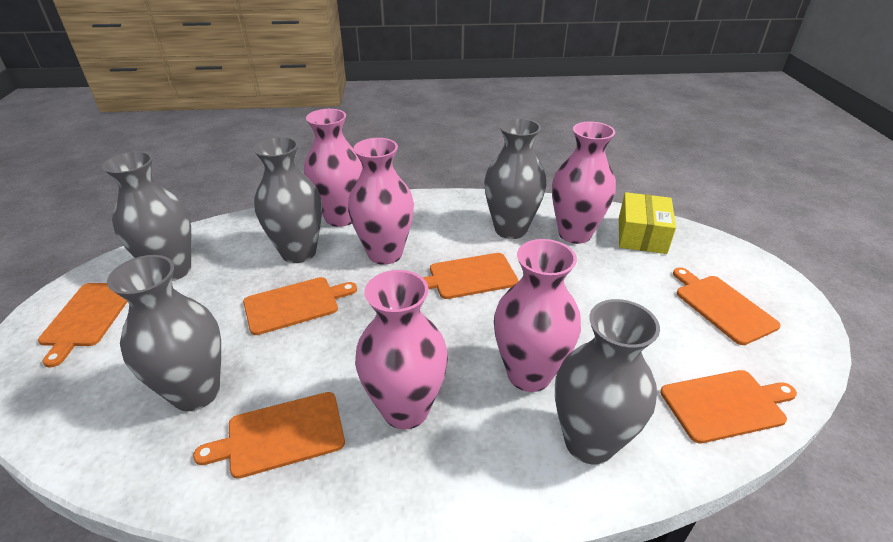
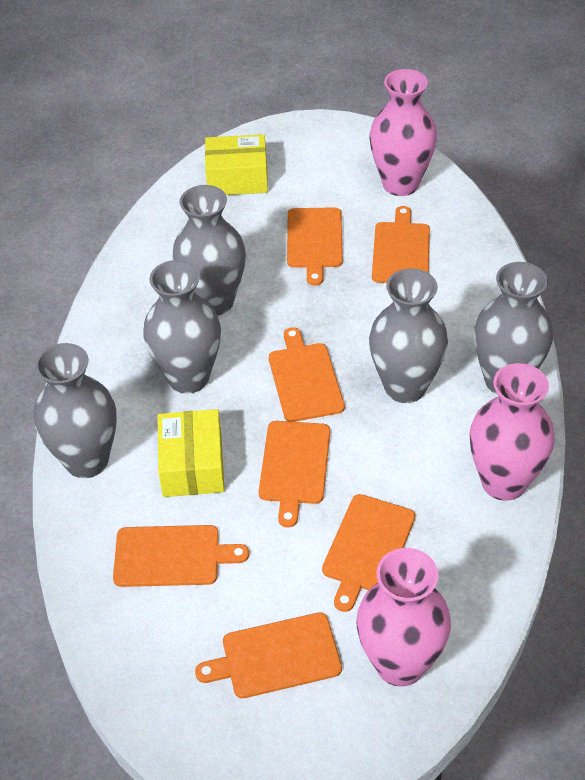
orange cutting board: [38,283,127,367] [193,392,345,479] [243,277,357,335] [423,253,519,299] [660,370,797,444] [673,267,781,345] = 6 -> [113,525,249,587] [195,612,342,698] [259,421,330,528] [269,327,345,422] [287,207,343,286] [322,494,415,612] [372,206,430,283] = 7
pink vase: [304,109,362,227] [348,138,414,265] [355,270,448,430] [494,239,581,392] [552,122,616,244] = 5 -> [356,548,451,687] [370,69,437,196] [469,363,555,501] = 3
yellow box: [619,192,676,254] = 1 -> [158,409,225,497] [205,134,268,195] = 2

